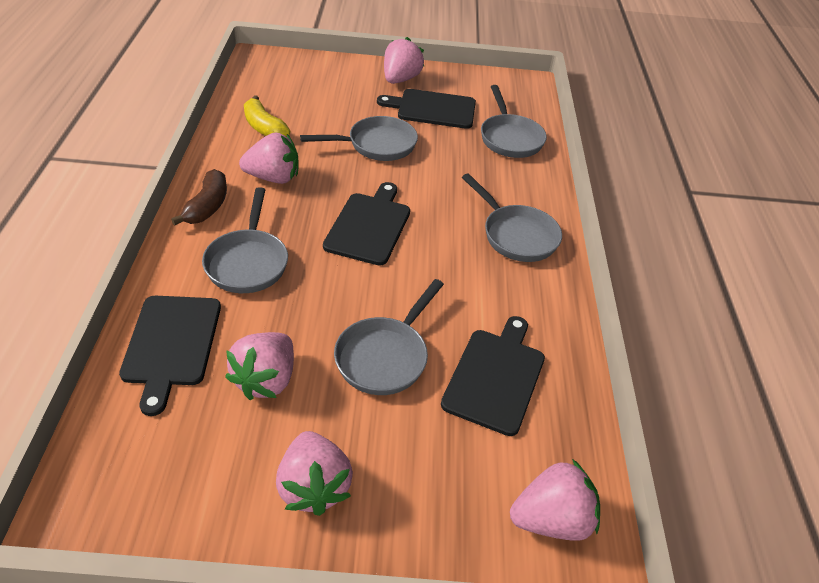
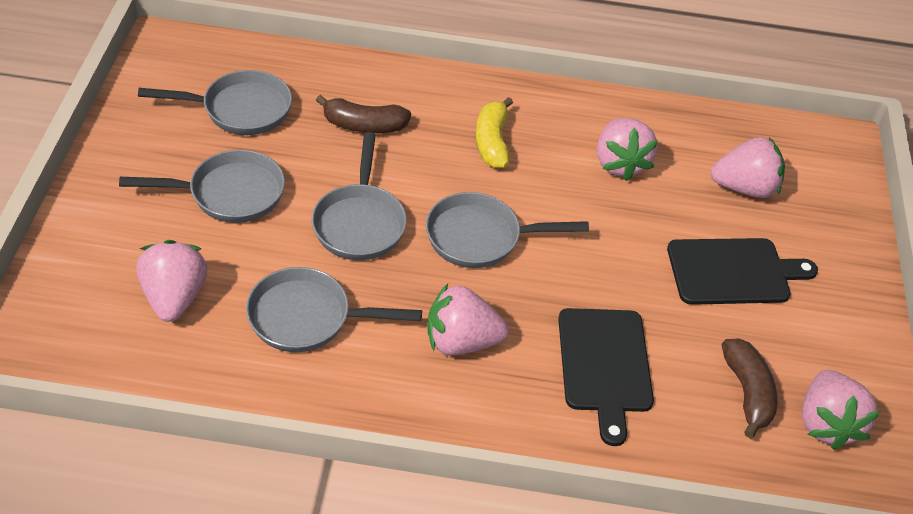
black cutting board: [119,296,221,416] [323,182,410,266] [377,89,476,129] [441,316,545,436] = 4 -> [558,308,654,446] [667,238,818,305] = 2
brown banana: [171,169,227,225] = 1 -> [316,95,411,133] [722,338,777,439] = 2

